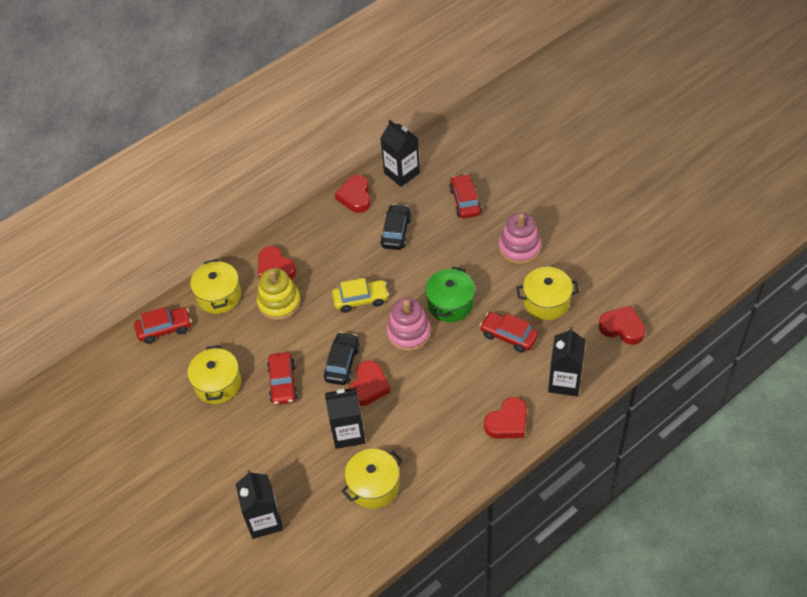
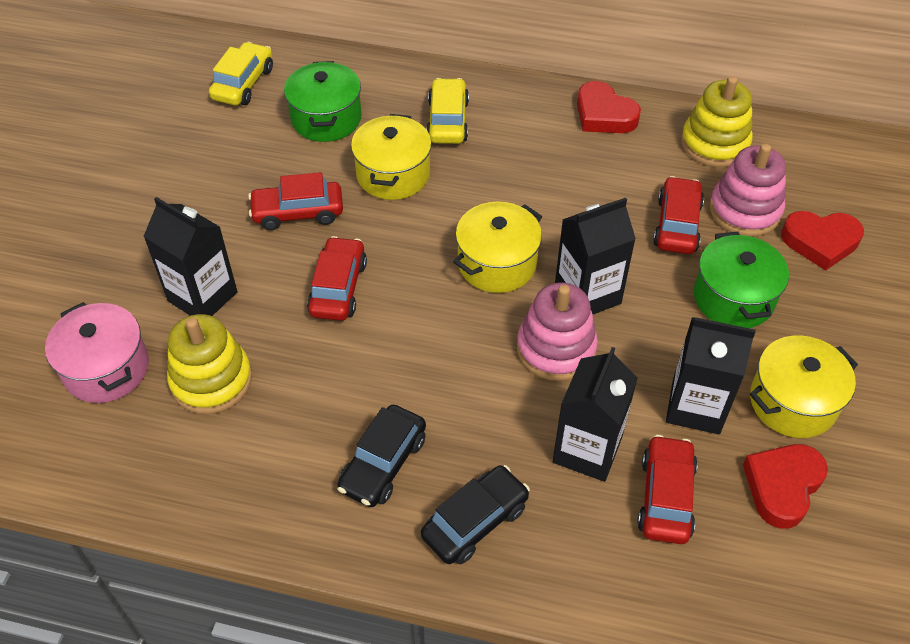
green pot: [425,267,475,322] = 1 -> [284,61,362,142] [694,232,789,328] = 2
pink pot: none = 0 -> [45,302,149,403] = 1
red heart: [258,246,297,280] [335,175,371,213] [349,361,391,406] [484,397,527,439] [598,306,646,345] = 5 -> [577,81,641,133] [743,444,828,529] [781,211,864,271] = 3
yellow car: [332,278,389,313] = 1 -> [209,42,273,105] [426,78,469,144] = 2
yellow pot: [187,345,241,404] [190,259,241,314] [341,449,403,509] [516,267,579,320] = 4 -> [351,114,432,200] [453,202,542,293] [750,335,858,438] = 3
yellow stacking toy: [257,268,301,320] = 1 -> [167,314,252,414] [681,76,753,167] = 2

